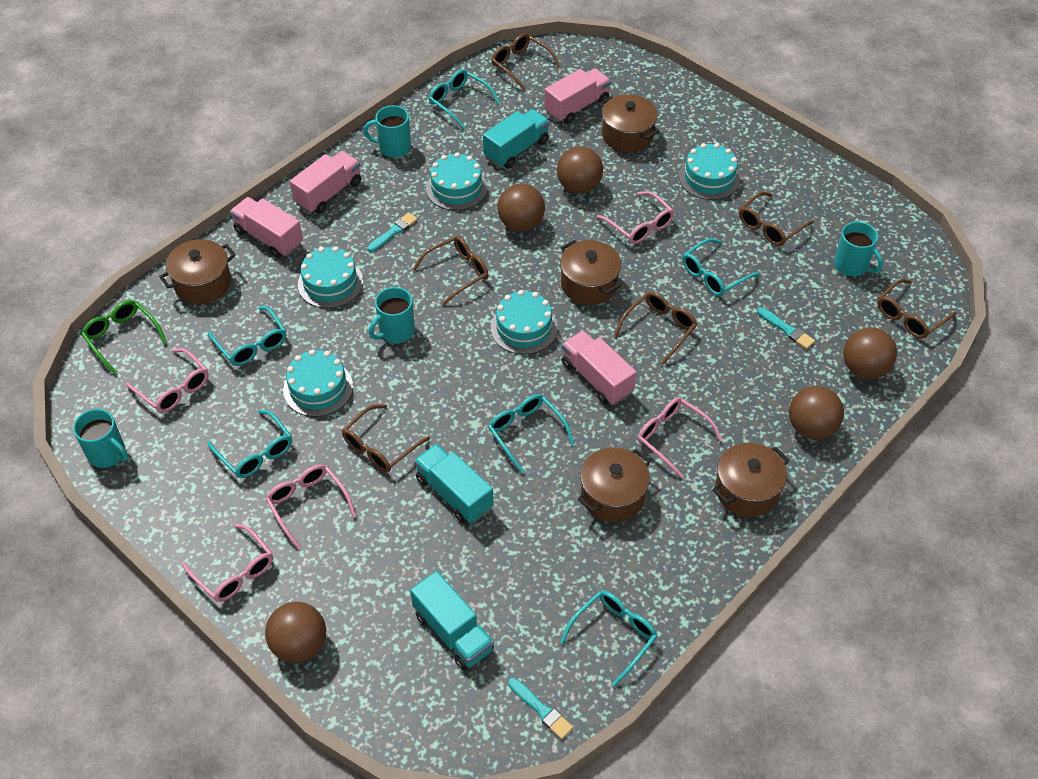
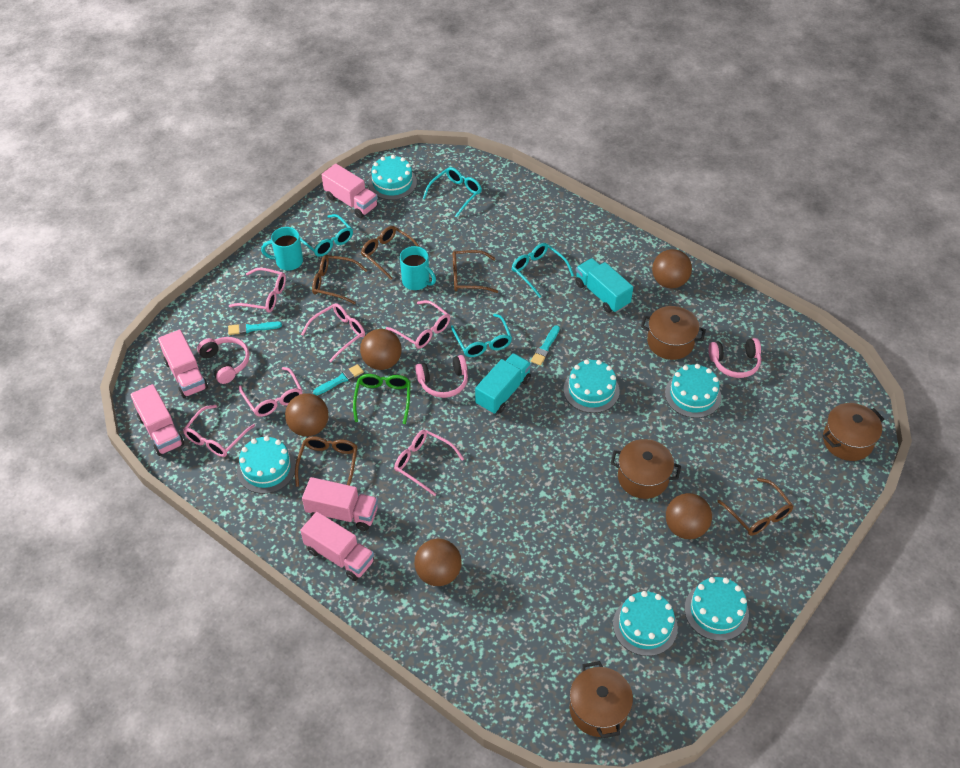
brown glasses: [342,404,430,472] [413,236,489,305] [492,33,560,91] [614,292,697,366] [739,192,814,246] [877,279,957,339] = 6 -> [295,436,357,487] [312,255,368,304] [361,226,419,280] [453,250,498,293] [717,478,794,536] = 5
brown pot: [159,239,236,304] [560,240,621,305] [578,448,651,522] [600,94,660,152] [712,443,789,517] = 5 -> [570,661,633,739] [610,439,681,499] [641,306,706,360] [822,403,884,461] = 4
pink glasses: [126,348,209,413] [182,524,273,602] [265,464,357,549] [597,191,674,244] [638,397,723,479] = 5 -> [183,405,255,457] [229,268,286,313] [239,367,303,417] [301,303,365,362] [386,300,450,349] [394,430,464,496] = 6
pink headphones: none = 0 -> [197,337,250,384] [415,355,468,398] [708,338,761,378] = 3
pink truck: [230,197,303,258] [290,151,361,214] [544,68,611,124] [562,331,636,405] = 4 -> [130,384,184,456] [158,330,208,398] [300,512,374,581] [302,477,378,531] [321,164,378,218] = 5
turquoise cake: [283,349,353,417] [298,246,363,308] [426,152,487,210] [491,290,558,355] [679,143,740,200] = 5 -> [237,436,296,494] [368,155,417,200] [564,359,620,413] [613,591,678,656] [665,364,722,418] [685,577,749,641] = 6
turquoise glasses: [207,410,292,478] [208,306,286,366] [429,69,500,129] [488,394,575,474] [560,591,658,687] [682,238,760,296] = 6 -> [300,214,353,257] [422,167,482,218] [451,314,512,357] [512,243,574,298] = 4
turquoise mug: [73,409,128,468] [363,105,411,158] [369,287,415,343] [834,222,883,276] = 4 -> [261,227,303,270] [400,246,436,290] = 2
turquoise truck: [410,571,494,670] [414,444,493,523] [483,109,550,168] = 3 -> [475,353,531,414] [575,258,633,313] = 2

